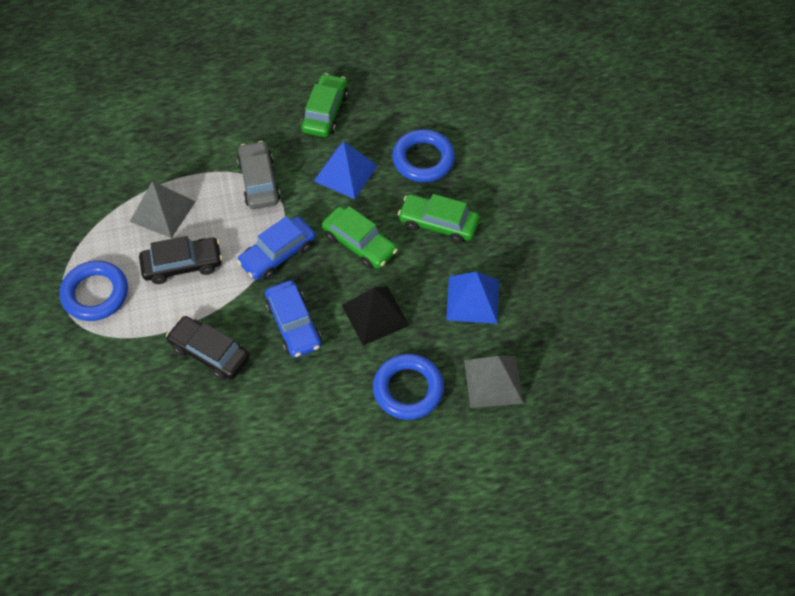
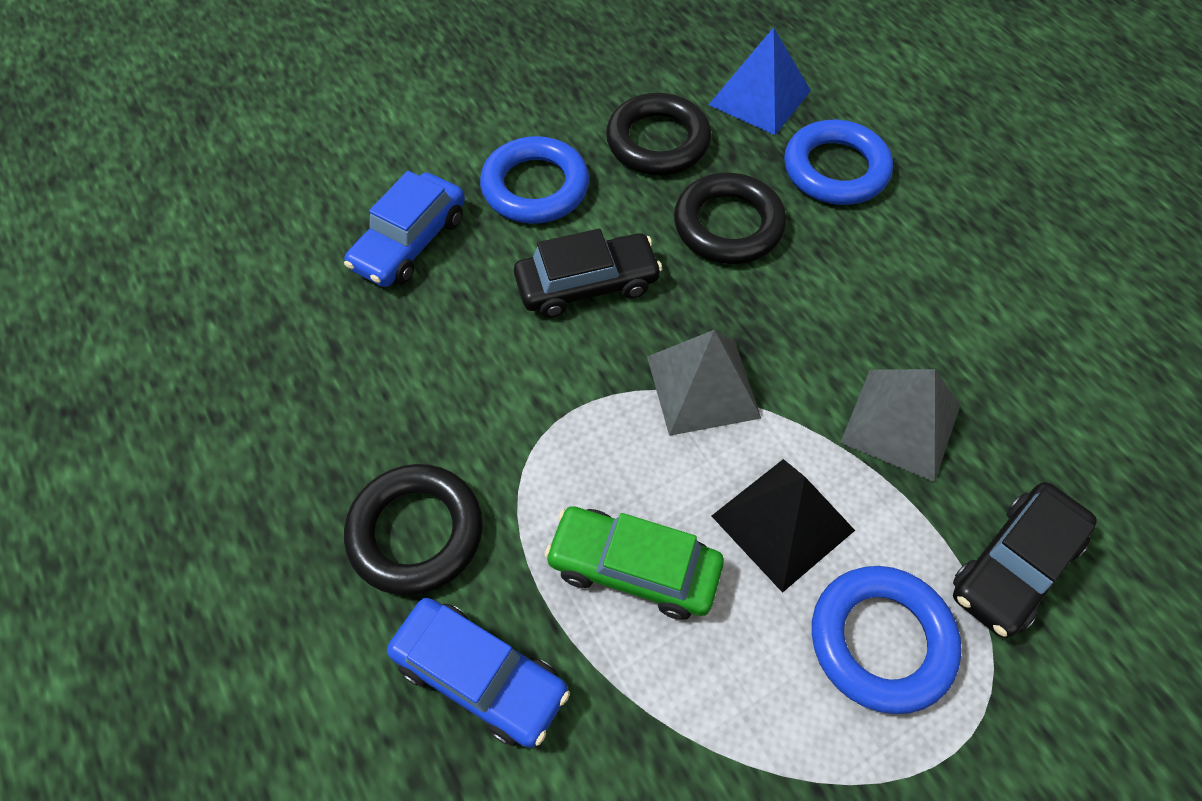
black ring: none = 0 -> [344,464,483,596] [606,93,711,175] [674,173,787,264] = 3
blue pyramid: [314,141,378,199] [446,272,499,324] = 2 -> [709,27,811,135] = 1
green car: [301,73,348,137] [322,206,398,269] [398,194,480,244] = 3 -> [545,506,724,620] = 1
grey car: [237,141,280,209] = 1 -> none = 0

